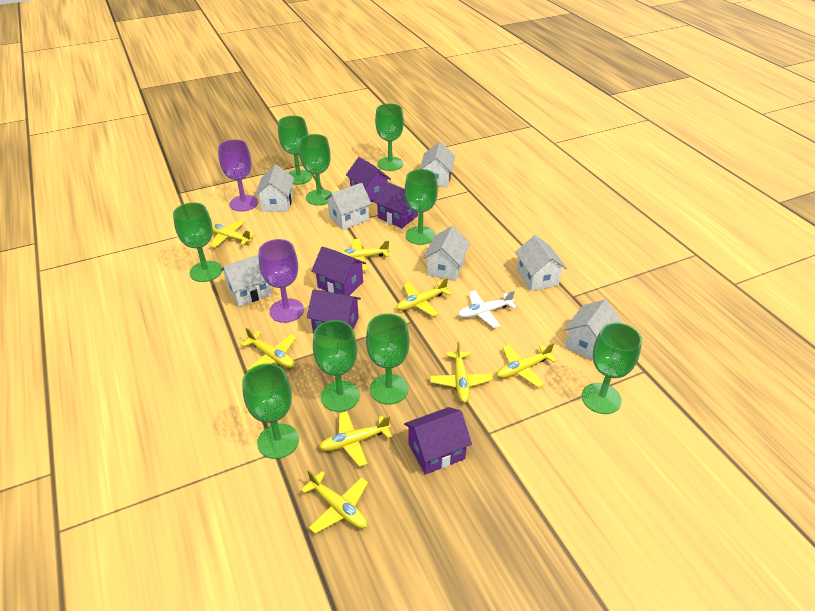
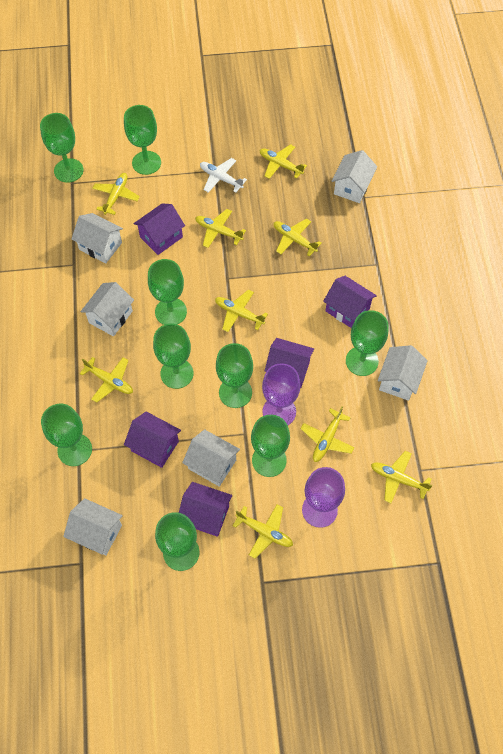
white house: [221,254,272,307] [255,165,294,212] [324,183,372,230] [420,142,455,187] [423,226,470,281] [515,235,567,291] [564,300,622,361] = 7 -> [63,498,123,556] [72,213,123,263] [81,282,134,336] [182,429,240,487] [332,150,377,203] [378,345,428,401] = 6
yellow plane: [210,220,255,248] [241,327,296,370] [301,470,368,534] [319,411,392,467] [340,238,390,271] [396,278,451,317] [430,342,493,403] [497,343,557,388] = 8 -> [80,357,133,403] [92,173,140,215] [195,209,246,248] [215,290,268,332] [233,504,293,558] [260,144,307,179] [274,218,322,257] [301,406,354,462] [371,451,433,503] = 9

